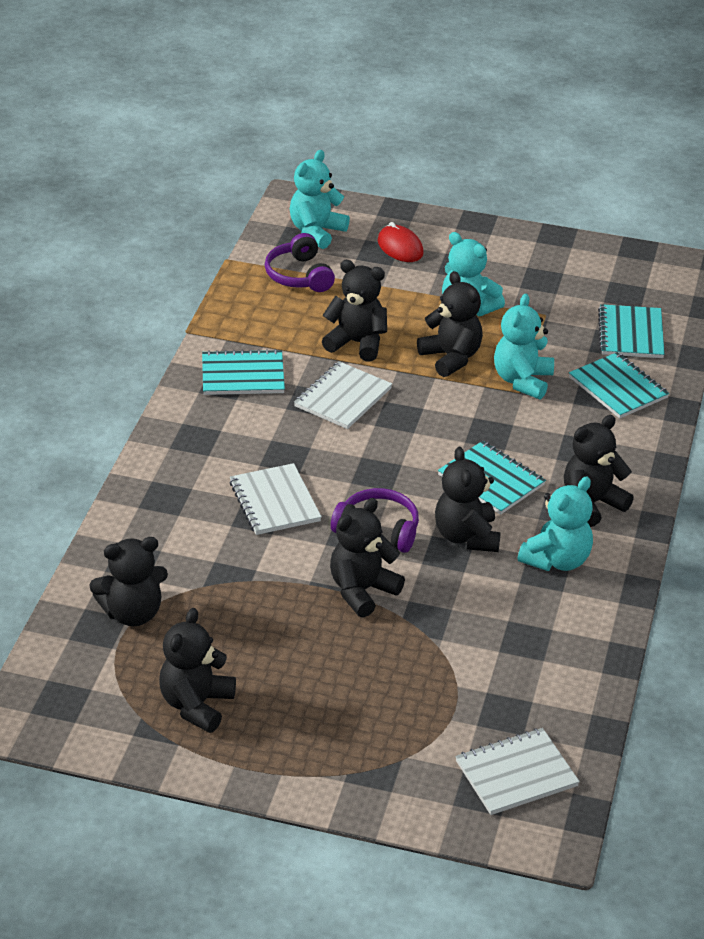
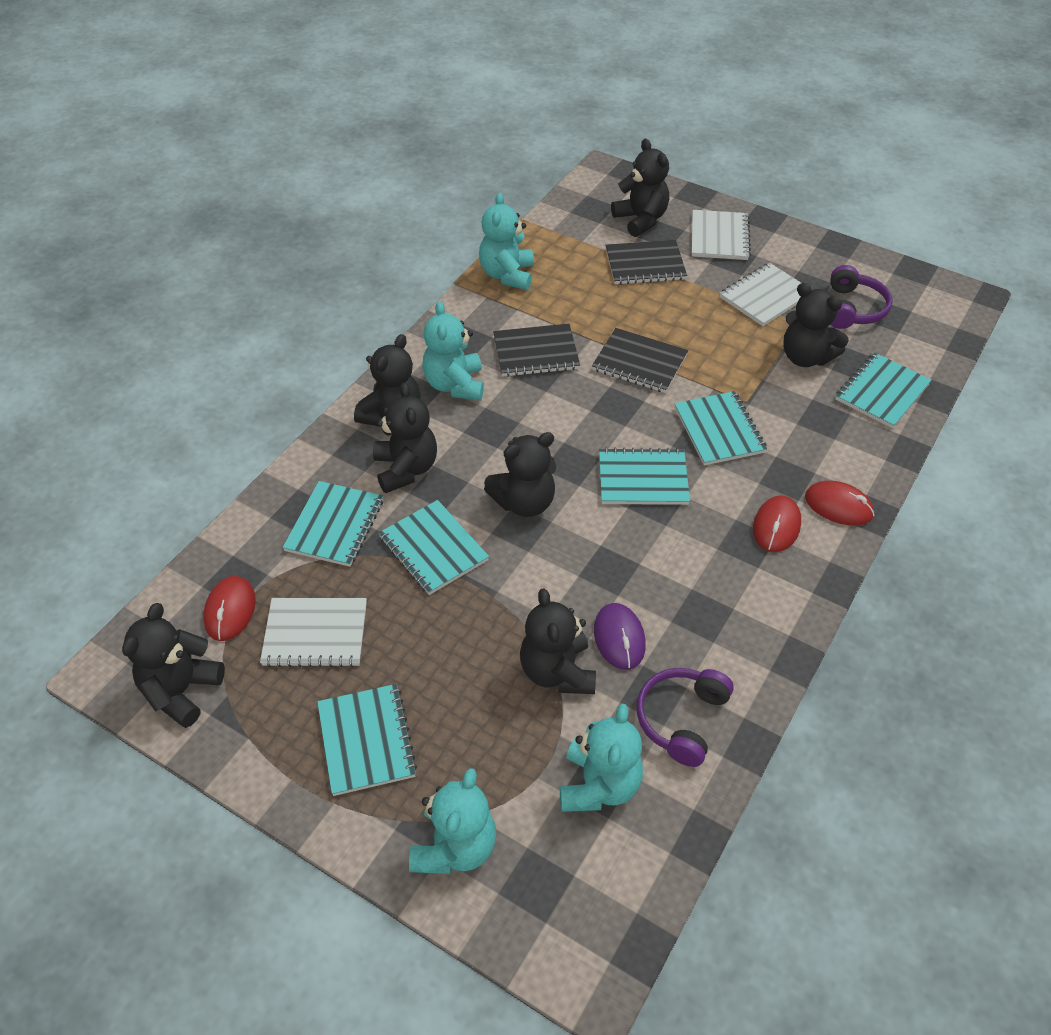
black notebook: none = 0 -> [493,324,580,377] [592,328,688,393] [606,240,687,285] = 3
purple mouse: none = 0 -> [594,603,646,670] = 1
red mouse: [378,222,424,262] = 1 -> [203,576,256,641] [753,495,801,552] [805,481,874,526] = 3
turquoise notebook: [202,349,285,395] [438,441,546,515] [569,352,669,419] [598,304,665,358] = 4 -> [283,481,383,567] [317,684,417,796] [379,500,489,595] [599,447,690,505] [674,391,767,466] [835,352,932,428] = 6

